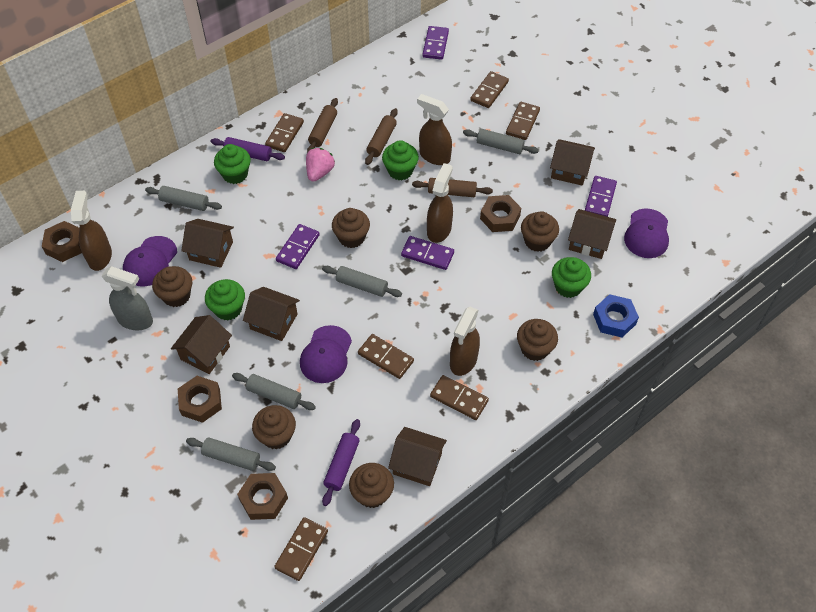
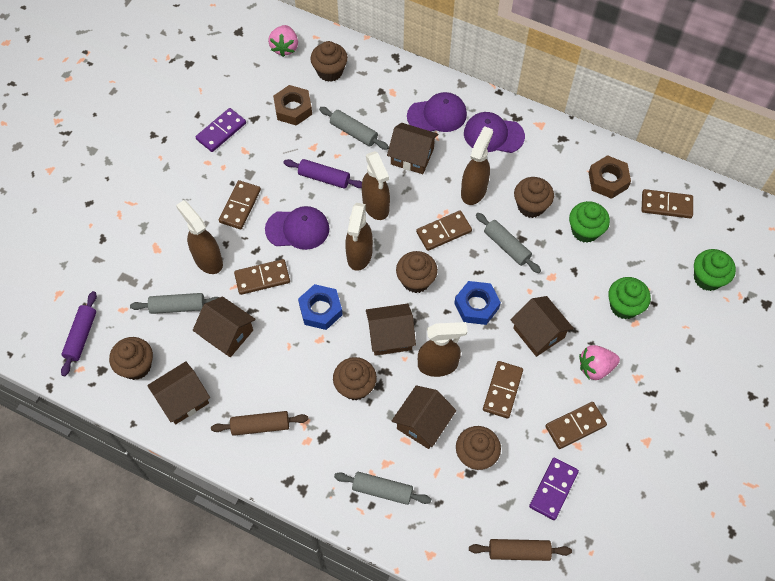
blue nut: [593,294,639,337] = 1 -> [298,284,343,330] [454,281,501,325] = 2
brown nut: [42,221,82,262] [178,376,222,423] [237,473,288,520] [480,195,521,232] = 4 -> [273,85,312,126] [588,155,631,199] = 2
brown rolling pin: [307,98,338,153] [365,108,398,165] [412,178,493,197] = 3 -> [211,411,308,436] [469,539,572,561] = 2
brown spray bottle: [71,191,112,271] [417,94,452,165] [427,163,453,243] [450,307,480,376] = 4 -> [176,200,223,274] [345,203,373,271] [362,151,390,220] [418,322,467,377] [461,126,493,205] = 5
green cupcake: [205,279,245,321] [214,144,251,184] [382,140,419,180] [552,257,591,298] = 4 -> [569,201,610,243] [608,277,651,319] [694,249,736,291] = 3
grey rolling pin: [145,186,222,211] [186,437,276,471] [232,373,316,410] [322,266,402,297] [463,129,539,154] = 5 -> [130,293,219,314] [319,107,389,150] [334,472,431,505] [476,213,541,273] = 4
grey spray bottle: [102,266,153,330] = 1 -> none = 0
pink strawberry: [306,148,335,182] = 1 -> [268,25,298,57] [579,345,620,380] = 2
purple domino: [276,224,320,269] [401,236,454,270] [422,26,449,60] [585,176,617,217] = 4 -> [196,108,246,152] [529,458,579,520] = 2

